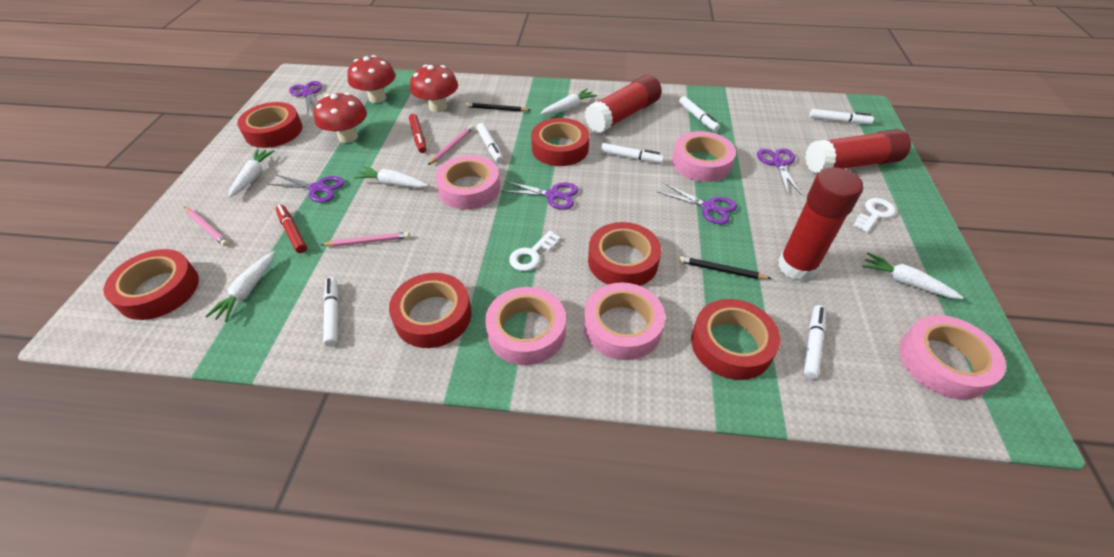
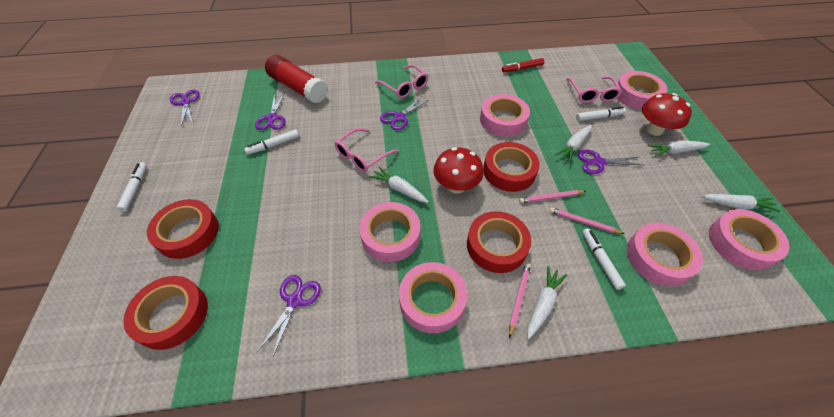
black pencil: [465,102,530,112] [679,256,772,279] = 2 -> none = 0
pink glasses: none = 0 -> [334,128,399,172] [375,65,428,98] [566,76,622,103] = 3
pink tape: [435,155,500,210] [485,287,566,365] [584,282,665,360] [672,131,736,182] [899,315,1006,399] = 5 -> [359,202,420,262] [399,262,467,333] [480,94,530,136] [617,71,667,109] [627,223,703,286] [709,209,789,270] = 6
red glue stick: [585,74,662,133] [778,167,863,281] [805,129,911,174] = 3 -> [265,55,328,104] = 1
red marker: [276,205,307,253] [409,114,426,153] = 2 -> [502,58,545,72] = 1
red mushroom: [314,92,367,143] [347,55,396,103] [410,65,458,112] = 3 -> [433,147,484,194] [642,93,692,136] = 2
red tape: [103,249,199,320] [237,102,303,148] [389,273,472,348] [531,118,589,166] [588,222,661,286] [691,299,780,380] = 6 -> [123,276,208,350] [147,199,219,259] [467,211,531,273] [483,142,540,192] = 4
white key: [509,231,561,271] [853,198,896,233] = 2 -> none = 0
white marker: [323,277,339,347] [476,123,503,163] [601,143,664,163] [679,96,720,131] [804,305,825,379] [810,109,874,124] = 6 -> [117,162,147,212] [244,129,299,155] [576,106,626,121] [582,228,626,290] = 4

